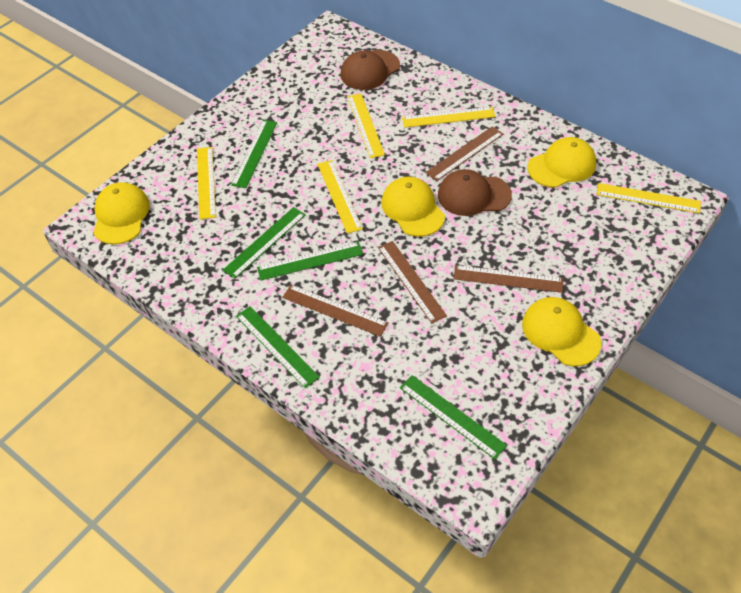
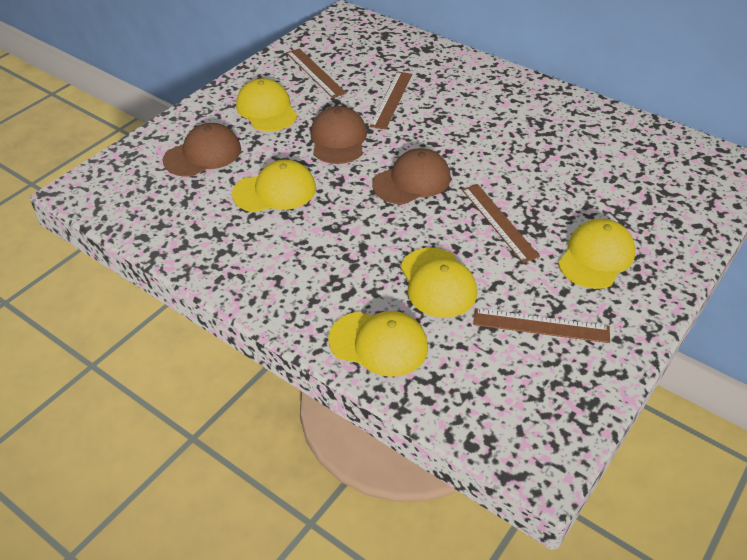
brown cap: [340,50,400,90] [438,169,512,216] = 2 -> [163,123,241,177] [310,106,367,164] [372,148,451,204] = 3
green ruler: [223,207,306,278] [231,120,277,188] [236,306,320,388] [257,242,363,280] [400,375,507,459] = 5 -> none = 0
yellow cap: [93,182,150,245] [381,177,445,237] [522,297,601,366] [527,137,596,188] = 4 -> [232,160,316,212] [236,78,298,131] [328,311,428,377] [401,247,477,318] [558,218,635,289] = 5
yellow ruler: [197,147,216,220] [317,160,363,234] [347,94,385,158] [402,107,496,128] [596,183,701,213] = 5 -> none = 0

